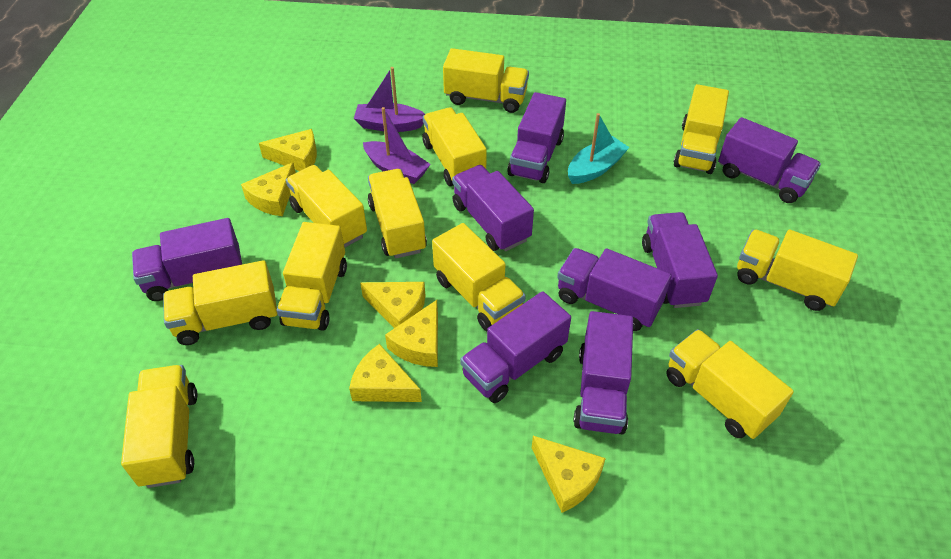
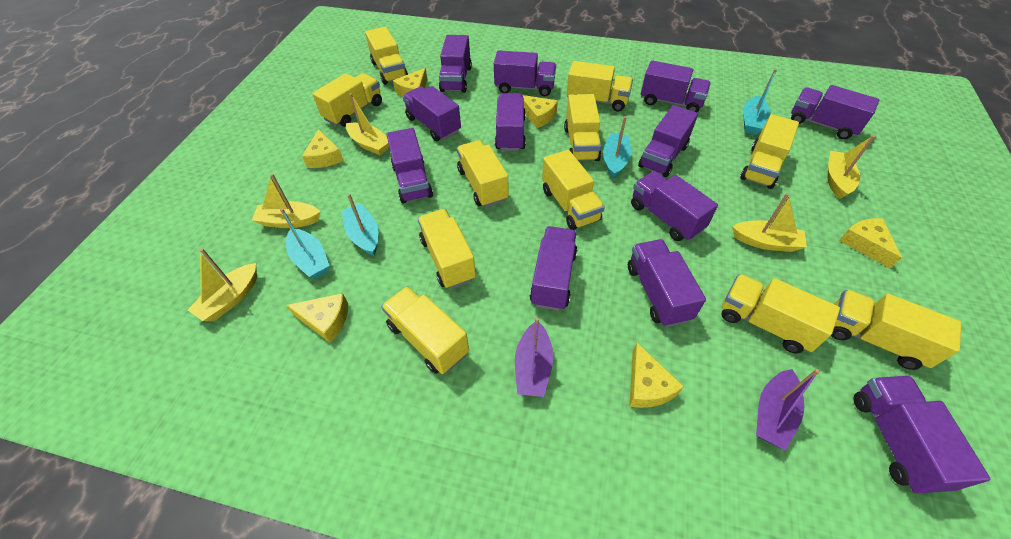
purple truck: [132,218,242,301] [452,165,534,251] [460,291,571,403] [507,92,566,183] [557,248,672,331] [573,311,633,435] [642,212,718,308] [718,117,821,203] = 8 -> [386,128,433,204] [403,86,461,141] [439,35,472,93] [494,50,556,96] [495,93,526,151] [530,226,577,311] [628,239,706,327] [631,171,718,241] [638,105,698,177] [641,60,711,112] [791,85,879,139] [853,375,991,494] = 12
turquoise boat: [568,113,630,184] = 1 -> [280,208,330,279] [342,193,379,256] [603,116,631,179] [743,69,777,135] = 4
yellow boat: none = 0 -> [188,248,257,321] [252,174,320,228] [346,93,389,155] [732,193,807,252] [828,135,875,199] = 5

